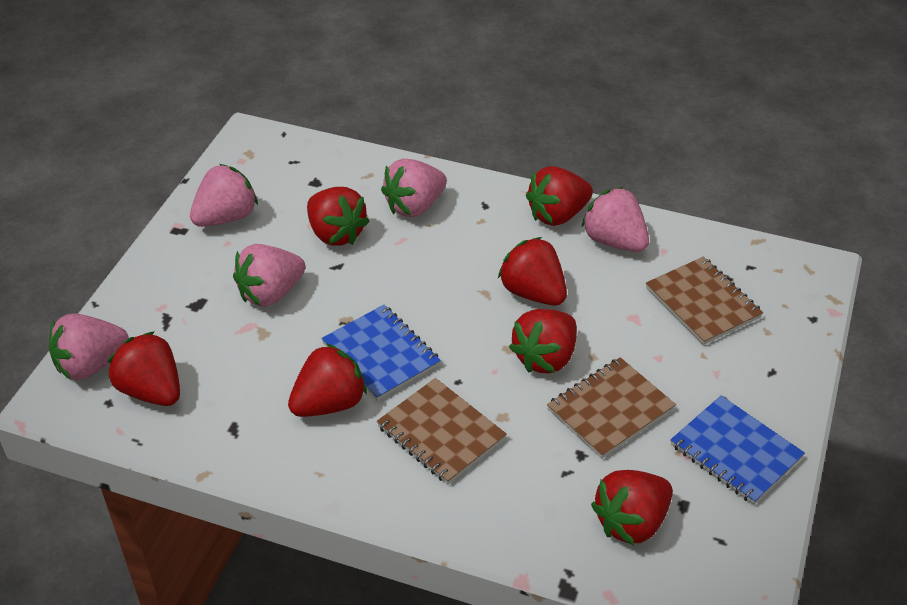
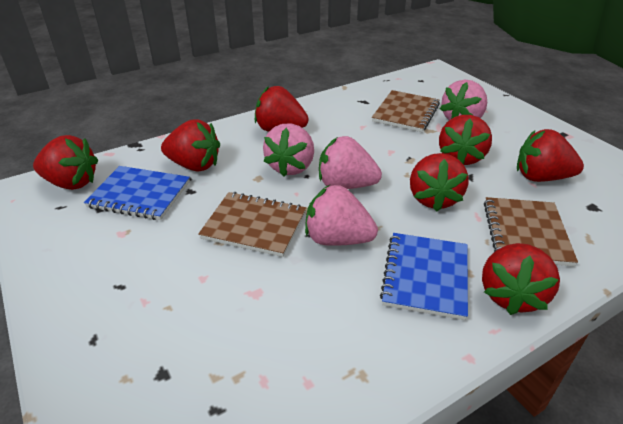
pink strawberry: [49,314,129,380] [190,164,258,227] [233,244,306,307] [381,159,447,217] [581,187,649,252] = 5 -> [263,124,314,177] [305,185,378,246] [319,136,382,189] [440,80,487,120] = 4

